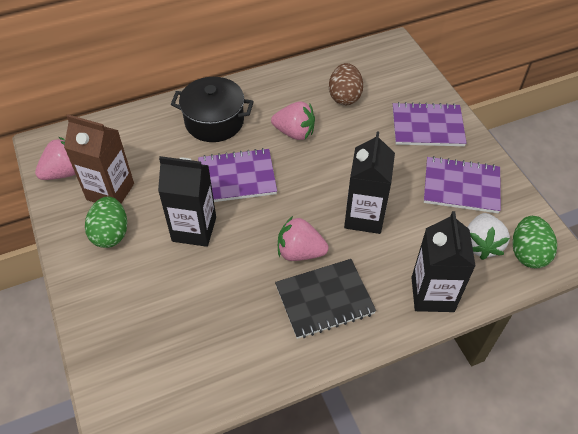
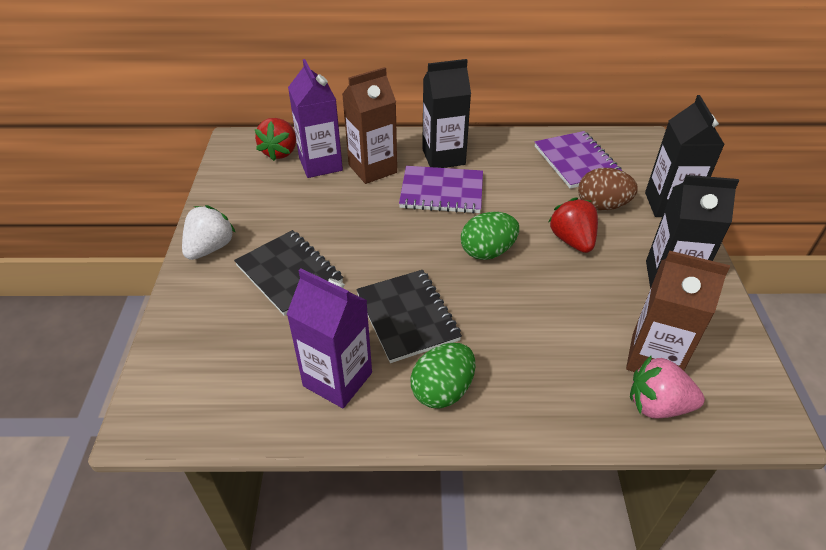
black notebook: [275,259,376,339] = 1 -> [234,230,343,316] [356,270,462,363] = 2
black pot: [171,77,254,142] = 1 -> none = 0
brown carton: [64,115,134,204] = 1 -> [342,67,397,184] [626,251,730,372] = 2
pink strawberry: [35,137,76,180] [271,102,315,140] [278,216,329,261] = 3 -> [630,355,705,418] = 1
purple carton: none = 0 -> [286,269,372,408] [288,59,343,178] = 2
purple notebook: [198,148,277,202] [393,102,467,146] [424,156,501,213] = 3 -> [399,166,483,214] [535,131,622,189] = 2
red strawberry: none = 0 -> [255,118,296,161] [548,197,598,253] = 2

